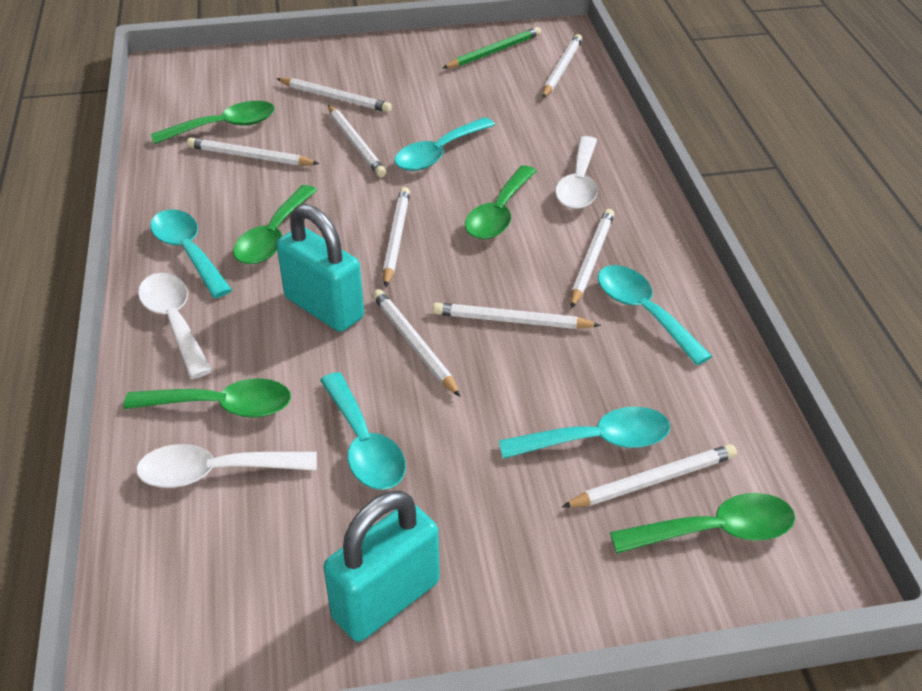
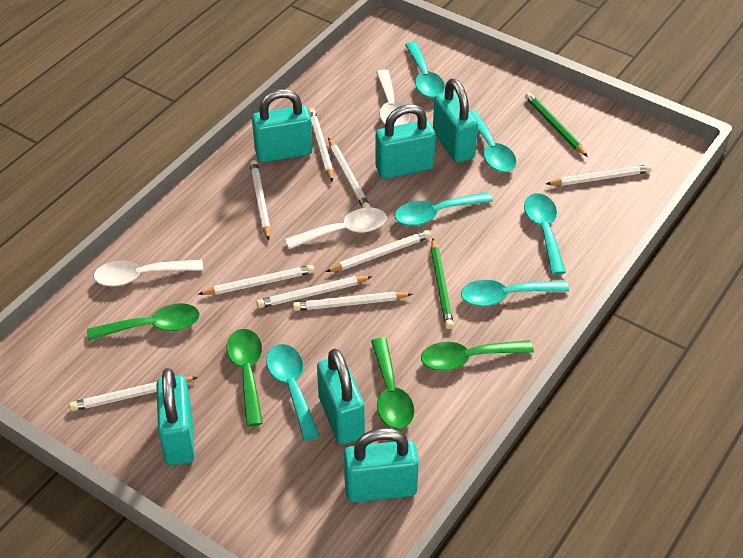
green pencil: [443,27,541,69] = 1 -> [431,238,454,329] [525,92,588,157] = 2
green spoon: [123,378,291,418] [151,101,275,144] [233,185,317,264] [465,165,536,239] [610,493,795,553] = 5 -> [87,303,200,341] [227,329,263,426] [371,338,414,429] [421,340,534,371] = 4
turquoise padlock: [277,204,364,332] [323,491,440,642] = 2 -> [156,368,195,465] [252,89,313,162] [317,349,365,444] [344,428,419,503] [375,104,436,179] [433,78,478,163] = 6
turquoise spoon: [150,210,232,298] [320,372,406,490] [395,117,495,171] [499,407,670,459] [598,265,712,365] = 5 -> [266,344,320,441] [394,192,493,226] [405,42,445,98] [461,280,569,306] [470,111,517,172] [524,193,566,275] = 6

